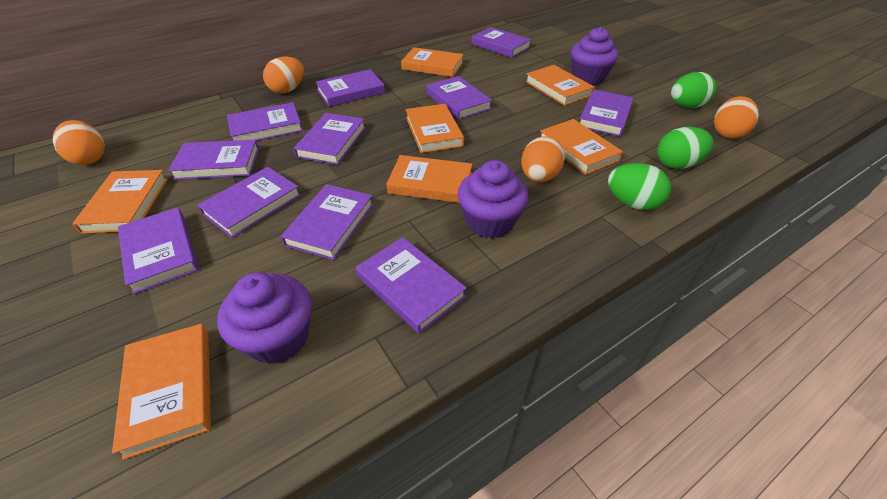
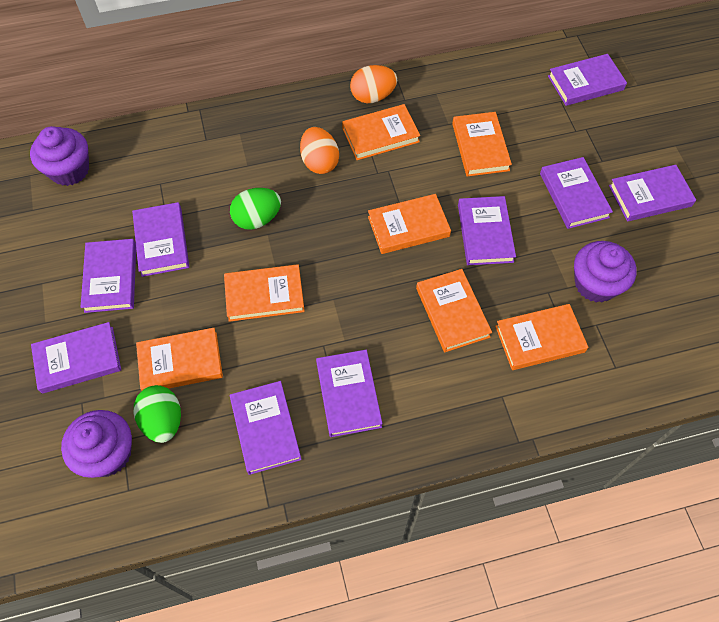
green egg: [608,163,671,210] [657,127,714,169] [671,72,717,108] = 3 -> [134,385,181,443] [230,188,281,230] = 2
orange egg: [52,120,105,165] [263,56,304,94] [521,136,565,182] [714,96,759,139] = 4 -> [300,127,339,174] [350,65,397,103] = 2
purple book: [118,208,199,294] [168,139,259,180] [197,167,301,238] [227,102,303,141] [281,184,374,260] [293,113,366,165] [315,69,385,107] [356,237,467,334] [426,76,492,120] [471,27,531,58] [580,90,634,137] = 11 -> [31,322,121,394] [81,239,136,313] [132,202,189,277] [230,381,302,475] [316,350,383,437] [458,196,516,265] [540,157,613,229] [548,54,627,106] [609,165,696,221] = 9

